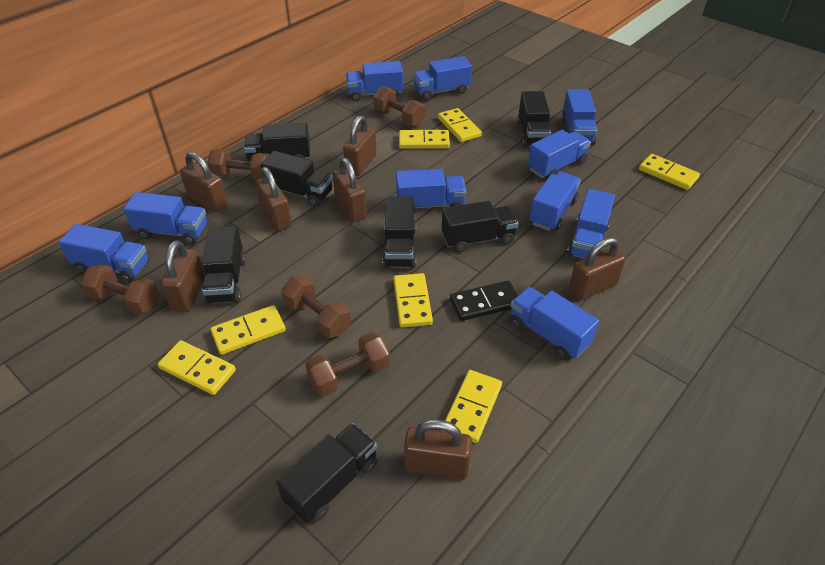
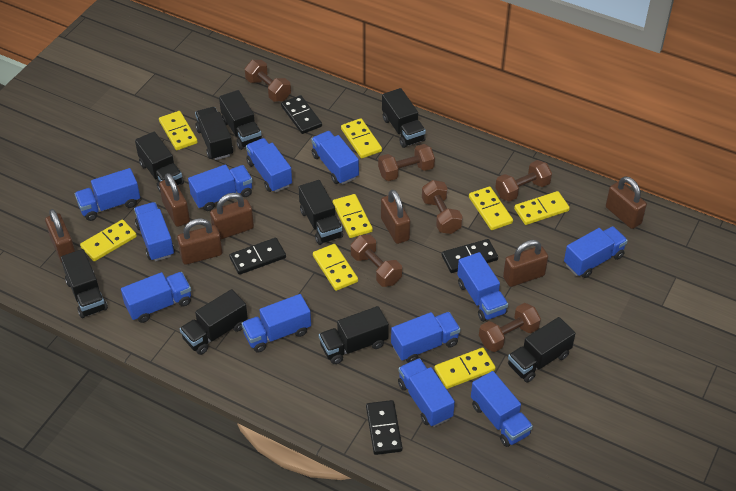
black domino: [450,281,518,321] = 1 -> [229,238,286,275] [281,95,322,134] [366,400,403,455] [442,239,498,273] = 4
black truck: [202,227,246,305] [244,123,310,162] [261,151,333,207] [276,423,377,523] [383,197,416,268] [442,201,518,253] [517,91,551,148] = 7 -> [61,249,108,318] [135,132,184,193] [180,289,248,355] [195,107,233,160] [219,90,263,150] [298,180,343,245] [319,306,389,364] [382,88,426,148] [508,317,576,383] = 9
blue truck: [59,224,149,283] [123,192,207,244] [346,61,403,101] [396,169,466,214] [413,56,472,100] [510,287,599,360] [528,130,591,179] [530,171,581,231] [561,89,597,145] [567,189,615,259] = 10 -> [74,168,140,221] [121,272,191,323] [134,202,175,261] [188,164,253,211] [241,294,311,352] [246,138,292,192] [311,131,359,184] [391,312,460,363] [398,358,455,427] [457,252,508,322] [471,371,533,447] [564,226,628,278] = 12
brown dumbbell: [80,264,160,315] [207,149,269,181] [281,275,351,338] [305,332,390,397] [373,86,425,127] = 5 -> [245,60,291,102] [351,234,402,287] [378,144,435,181] [422,180,463,234] [479,303,541,352] [495,160,552,202] = 6
yellow domino: [158,340,236,395] [210,305,286,355] [393,273,433,328] [399,130,450,149] [438,108,482,142] [445,370,502,443] [639,154,700,190] = 7 -> [80,220,137,261] [159,111,198,150] [313,244,358,291] [333,194,373,238] [341,118,382,158] [434,348,496,389] [469,187,513,230] [514,191,570,225] = 8

